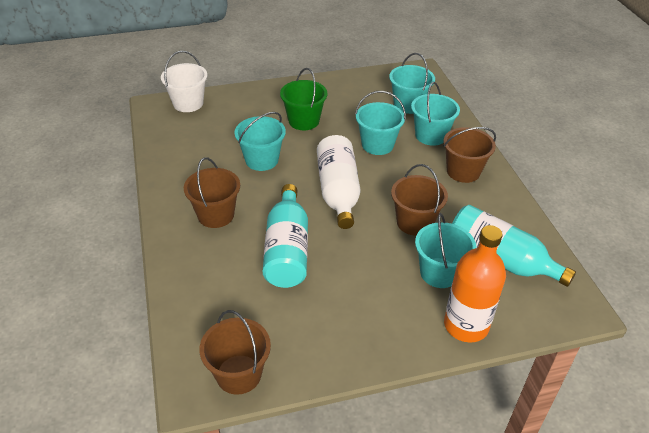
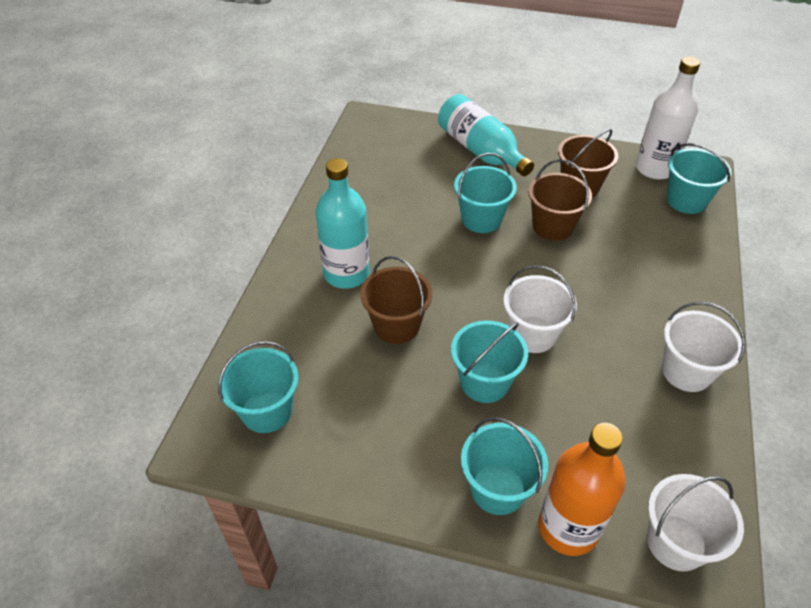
brown bucket: [184,157,240,228] [199,310,271,395] [391,164,448,236] [443,127,496,183] = 4 -> [360,256,432,344] [528,159,592,241] [558,129,618,197] = 3
green bucket: [280,68,327,130] = 1 -> none = 0
white bucket: [161,51,207,112] = 1 -> [503,265,577,353] [647,474,744,571] [662,301,746,392] = 3

